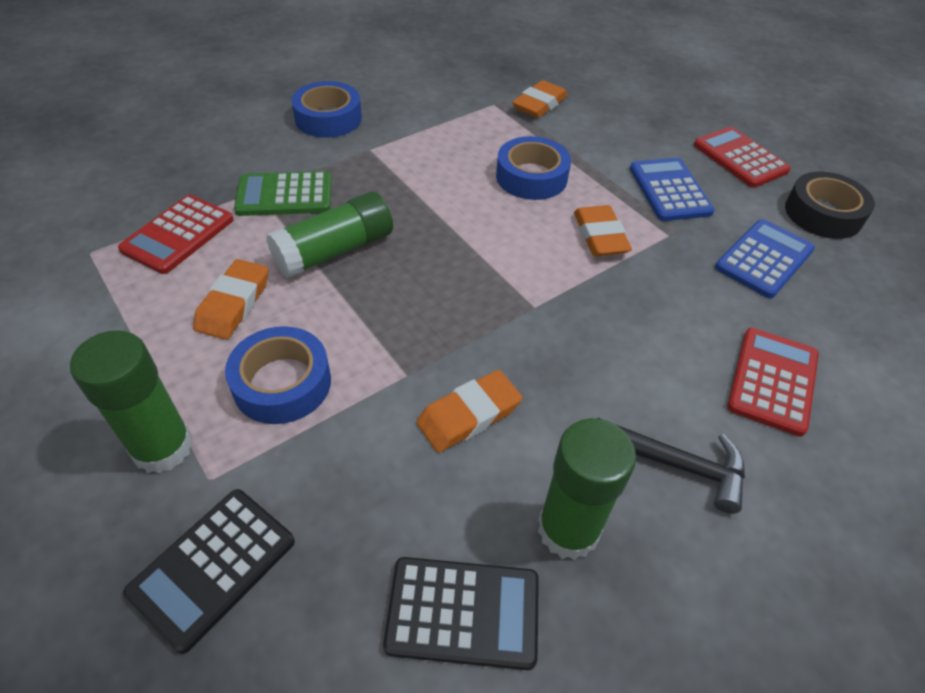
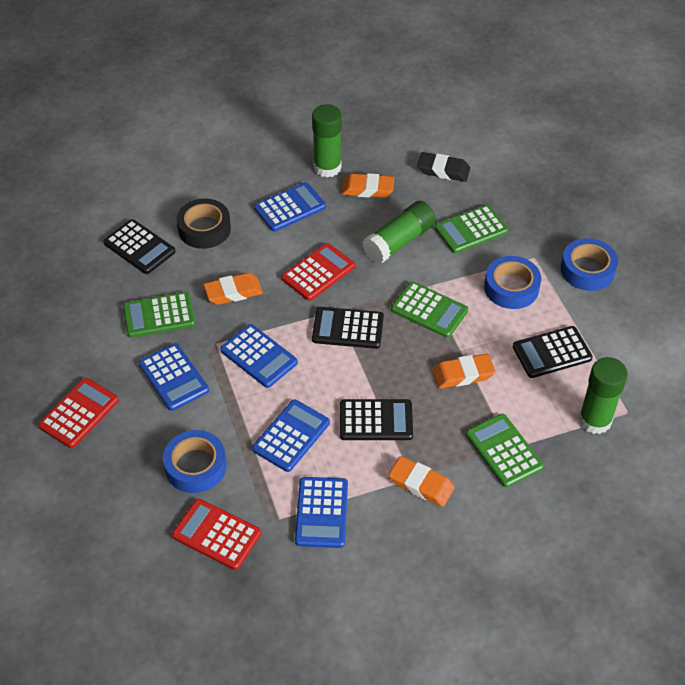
black calculator: [123,489,295,654] [383,557,539,670] = 2 -> [103,219,176,274] [312,307,384,349] [340,399,413,440] [513,326,593,378] = 4
black eraser: none = 0 -> [417,152,470,182] = 1
black hammer: [597,418,745,514] = 1 -> none = 0
blue calculator: [630,158,715,221] [715,219,815,298] = 2 -> [138,343,209,411] [220,324,298,388] [252,400,330,472] [254,182,326,232] [295,477,348,548] = 5
green calculator: [234,171,332,216] = 1 -> [123,292,195,338] [391,282,468,338] [435,205,508,253] [466,414,544,487] = 4

